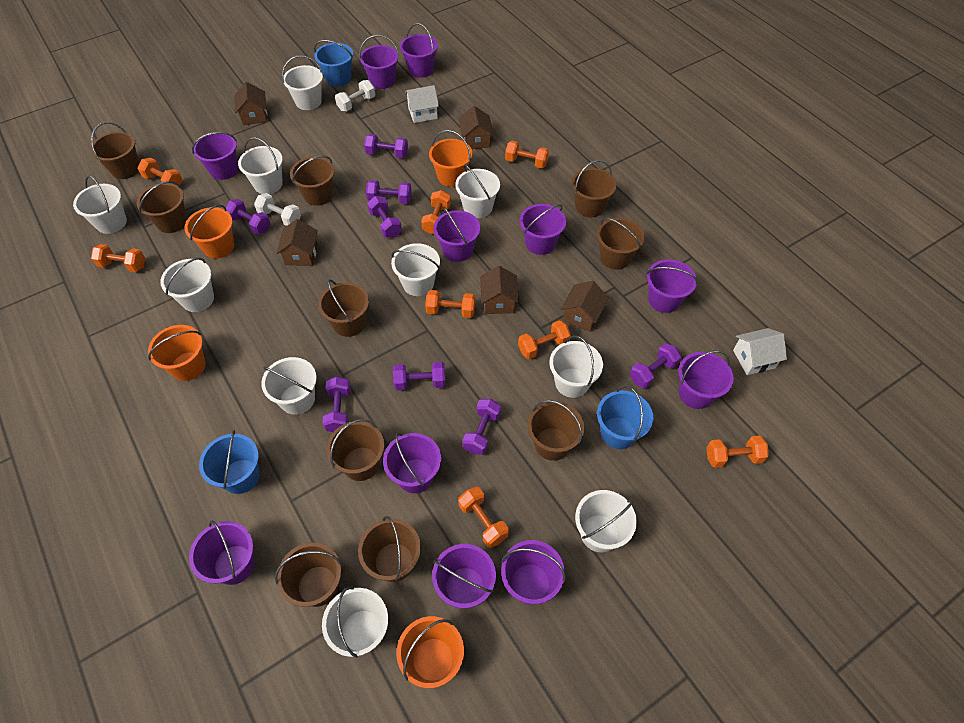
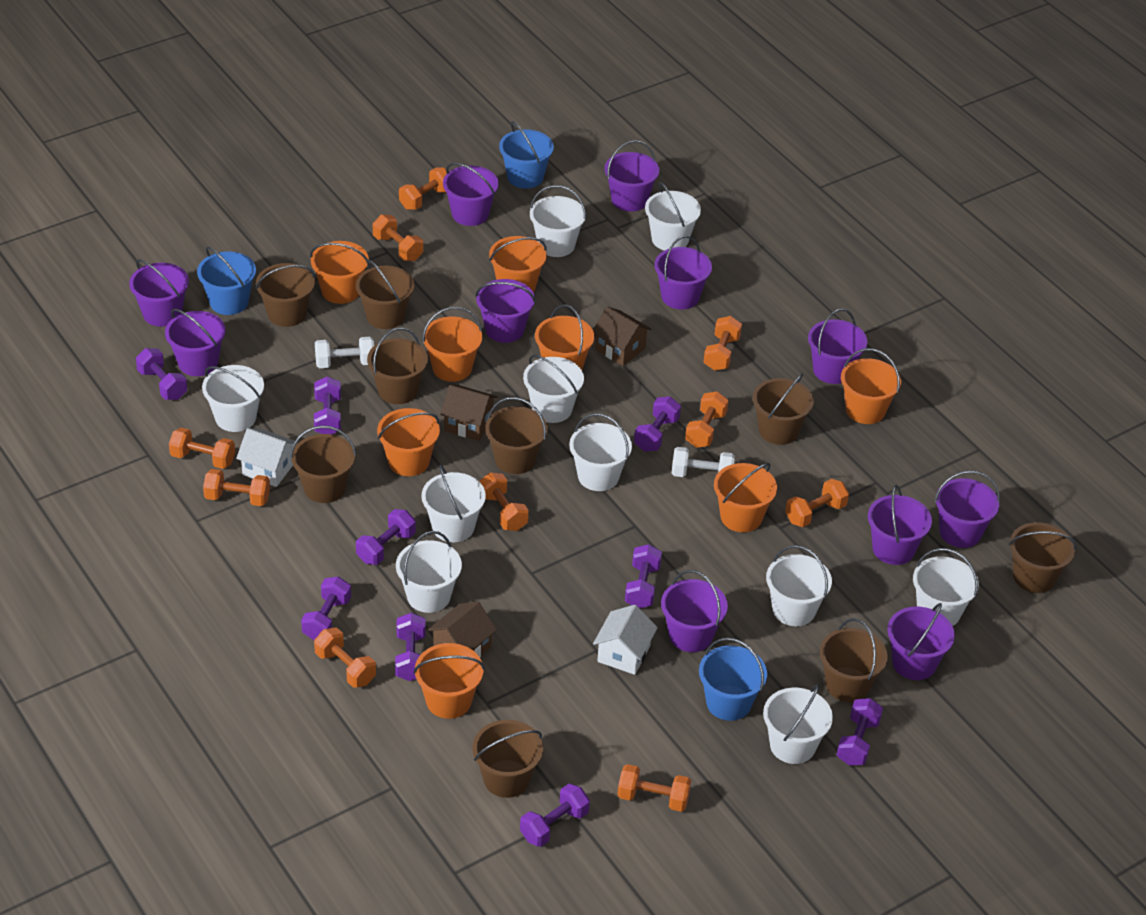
brown bucket: [90,122,139,179] [137,181,187,233] [275,542,342,607] [290,156,335,206] [318,280,369,337] [326,419,384,481] [358,516,421,582] [528,400,584,461] [572,160,617,217] [597,218,645,270] = 10 -> [256,263,315,327] [290,425,356,503] [356,259,414,329] [367,328,428,404] [472,720,543,798] [485,397,548,474] [753,374,814,445] [820,618,888,702] [1009,522,1077,593] = 9
brown house: [234,82,268,125] [276,219,318,266] [459,106,494,149] [480,266,519,314] [561,281,609,332] = 5 -> [428,602,497,657] [440,385,498,441] [593,306,652,366] = 3
orange bucket: [148,325,206,381] [184,204,234,259] [396,616,464,688] [429,130,472,187] = 4 -> [310,241,369,304] [377,408,440,476] [413,643,485,719] [422,307,482,382] [489,236,547,292] [535,304,594,370] [714,463,777,532] [841,348,901,424] = 8
orange dumbbell: [91,244,145,272] [137,158,183,185] [421,190,451,234] [425,290,475,318] [458,487,509,548] [505,141,549,168] [518,320,571,359] [706,436,769,468] = 8 -> [169,427,235,469] [203,469,270,506] [314,628,376,688] [373,214,423,261] [399,168,447,210] [479,472,529,531] [617,764,691,812] [685,391,729,448] [704,316,742,371] [785,479,849,527] = 10
purple dumbbell: [226,199,271,234] [323,377,351,432] [364,134,408,158] [366,180,412,204] [367,196,402,238] [393,362,446,390] [462,399,501,455] [630,343,681,389] = 8 -> [136,348,187,400] [301,576,351,640] [314,376,341,435] [356,509,416,565] [395,613,426,681] [520,784,590,847] [625,544,662,608] [634,396,681,452] [837,698,883,766] = 9

